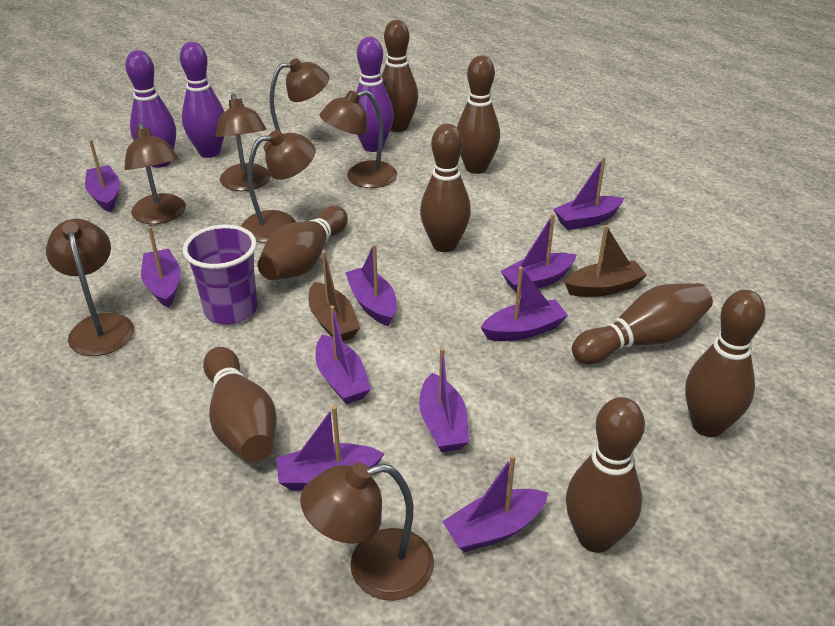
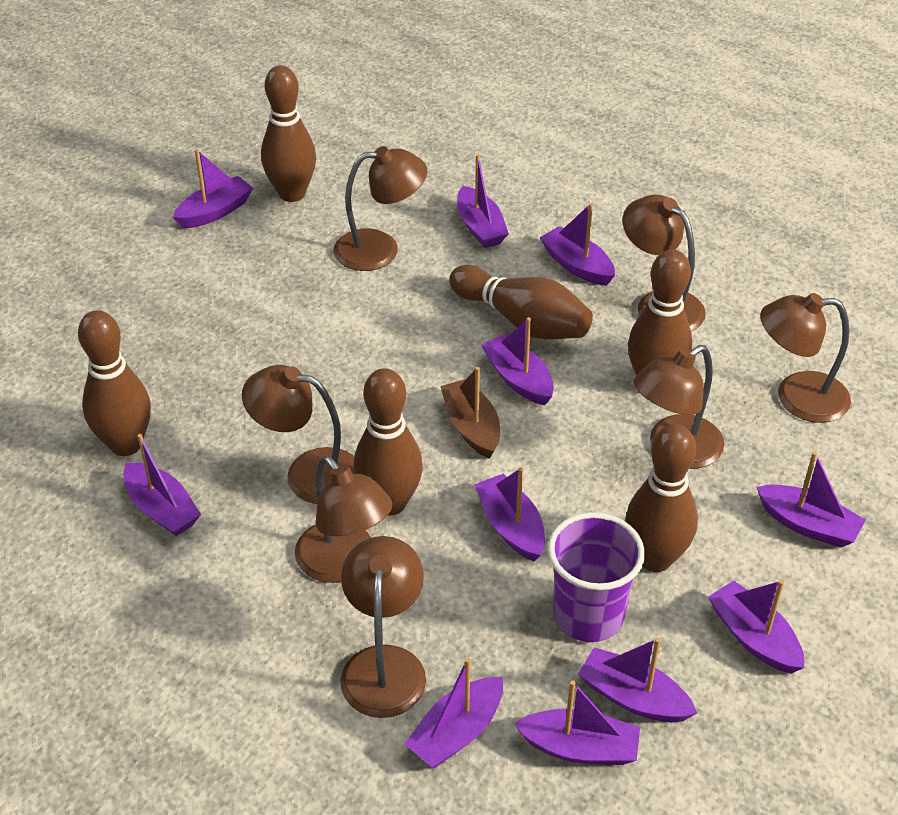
brown boat: [309,251,360,341] [564,225,647,297] = 2 -> [440,367,500,459] = 1
brown bowling pin: [203,347,277,462] [258,206,348,280] [381,20,418,132] [420,124,471,252] [457,56,500,174] [566,397,645,553] [572,283,713,364] [685,290,765,437] = 8 -> [78,310,151,456] [261,65,316,202] [354,368,423,516] [449,265,593,339] [625,424,698,572] [628,249,692,375] = 6
purple boat: [85,139,120,212] [141,226,181,308] [276,406,384,491] [316,306,371,404] [345,244,396,326] [419,348,469,452] [442,455,548,552] [480,266,568,341] [501,214,576,293] [553,157,624,230] = 10 -> [123,434,201,536] [173,149,253,228] [404,658,503,768] [457,154,509,248] [474,468,545,562] [481,317,554,405] [514,680,640,765] [540,203,615,286] [578,638,697,722] [708,580,804,674] [757,452,865,547] = 11
purple bowling pin: [125,50,176,168] [180,42,224,158] [356,37,394,152] = 3 -> none = 0

